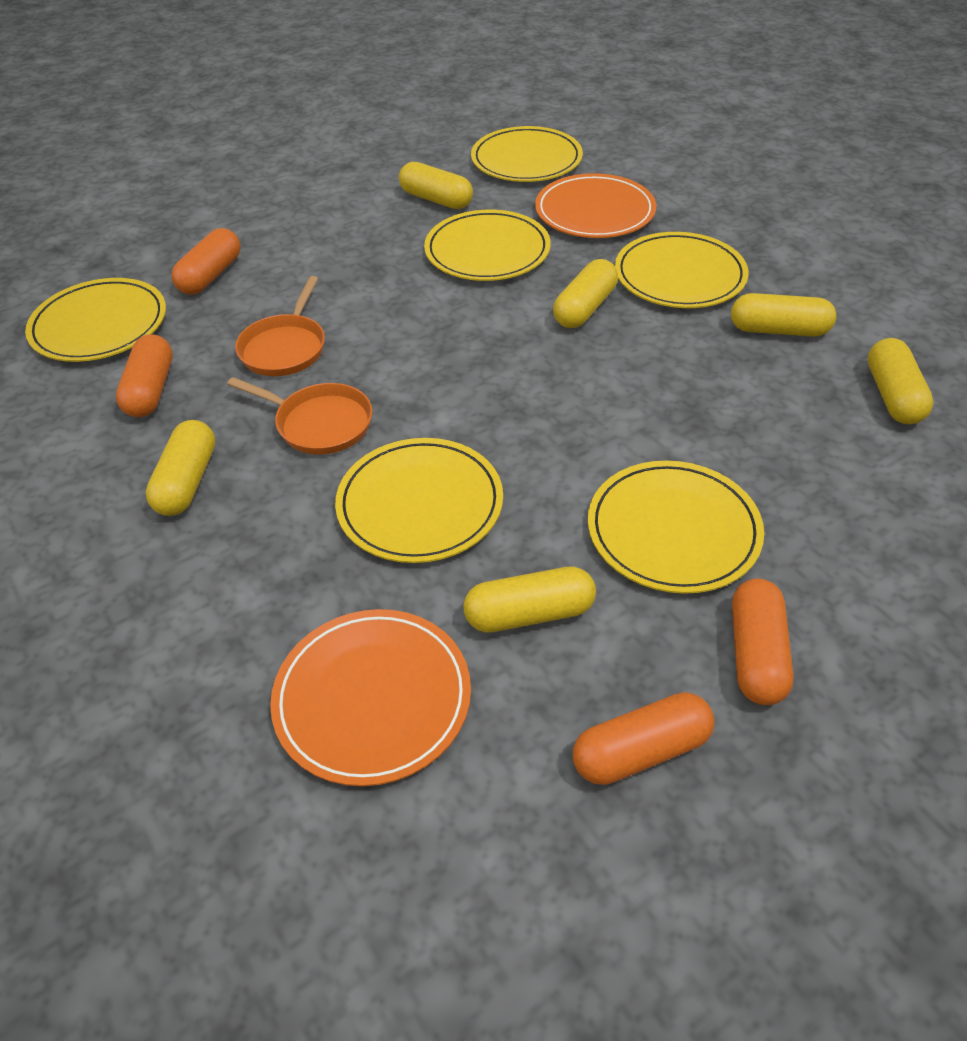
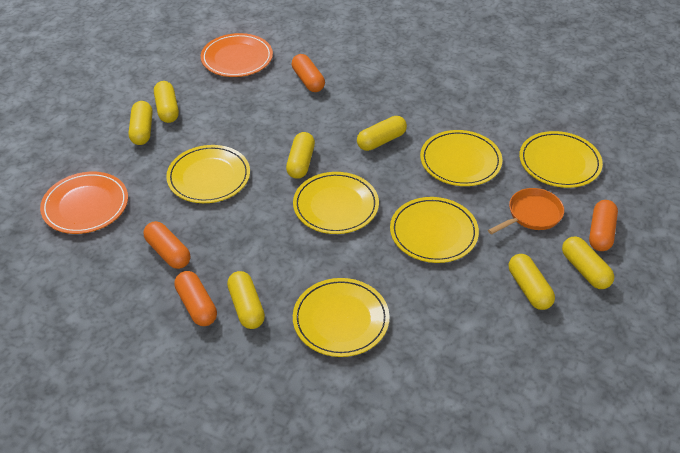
orange pan: [227,377,372,454] [235,276,325,376] = 2 -> [488,188,564,234] = 1
yellow capsule: [146,420,215,516] [399,162,473,209] [463,566,596,633] [553,259,618,328] [731,293,836,337] [868,338,934,424] = 6 -> [129,101,152,145] [154,81,179,123] [227,271,265,329] [286,132,315,179] [357,116,407,151] [509,254,555,310] [562,237,614,289] = 7

